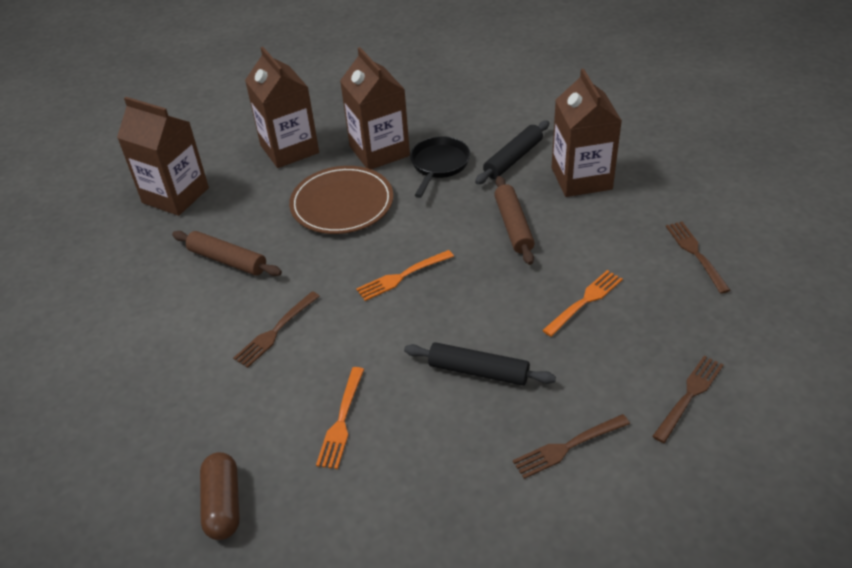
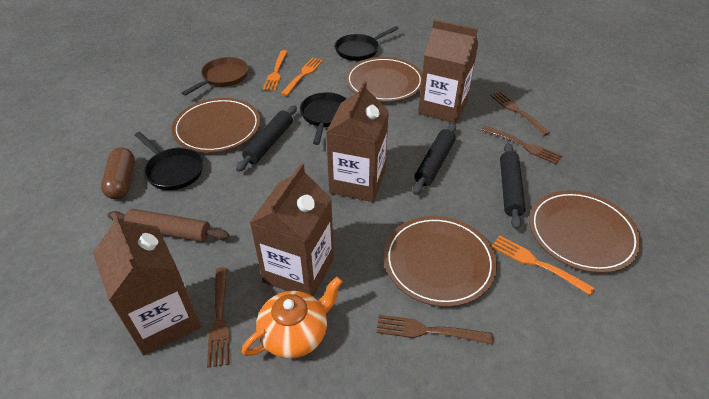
black pan: [410,136,470,198] = 1 -> [135,132,203,190] [300,92,347,145] [335,26,399,61] = 3
black rolling pin: [404,342,556,386] [475,120,549,184] = 2 -> [236,105,297,172] [413,123,456,195] [500,143,526,229] = 3
brown pan: none = 0 -> [182,57,248,96] = 1
brown plate: [289,166,393,234] = 1 -> [172,98,260,153] [346,57,422,102] [384,216,497,307] [529,190,642,273] = 4
brown rolling pin: [172,231,282,276] [494,176,535,265] = 2 -> [107,209,229,242] = 1
orange teapot: none = 0 -> [242,277,343,359] = 1

